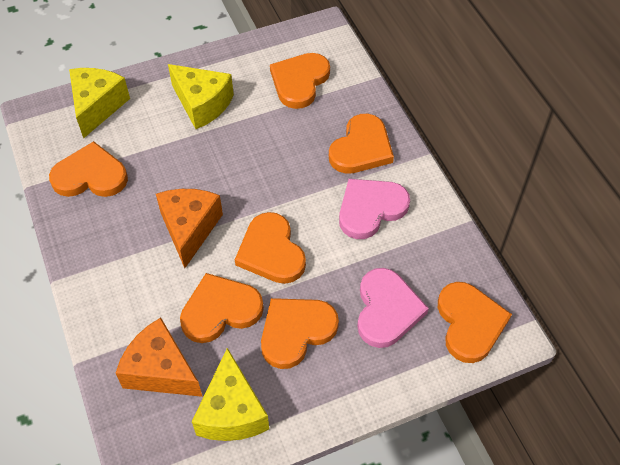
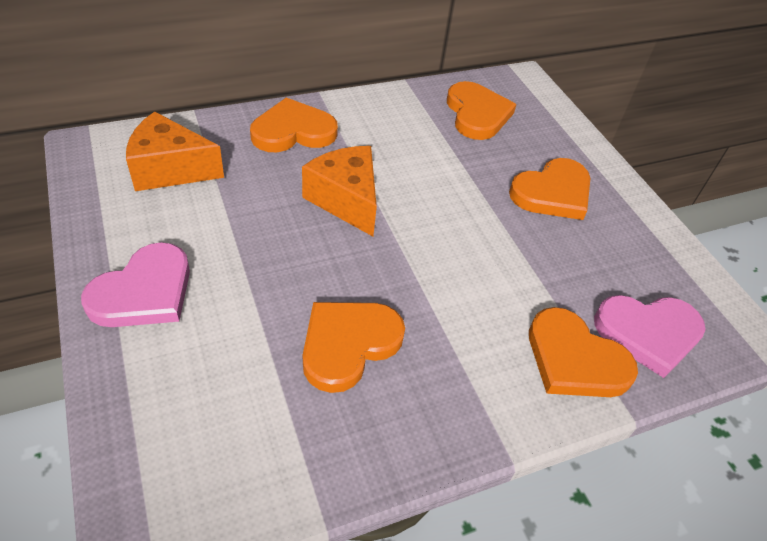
orange heart: [49,141,128,197] [180,273,264,343] [235,212,306,284] [261,298,339,369] [270,53,330,109] [329,114,394,174] [438,282,512,363] = 7 -> [250,98,338,152] [303,302,405,393] [447,81,516,140] [509,158,590,220] [529,307,638,397] = 5
yellow cheese: [69,68,130,139] [168,64,234,129] [192,348,269,441] = 3 -> none = 0

